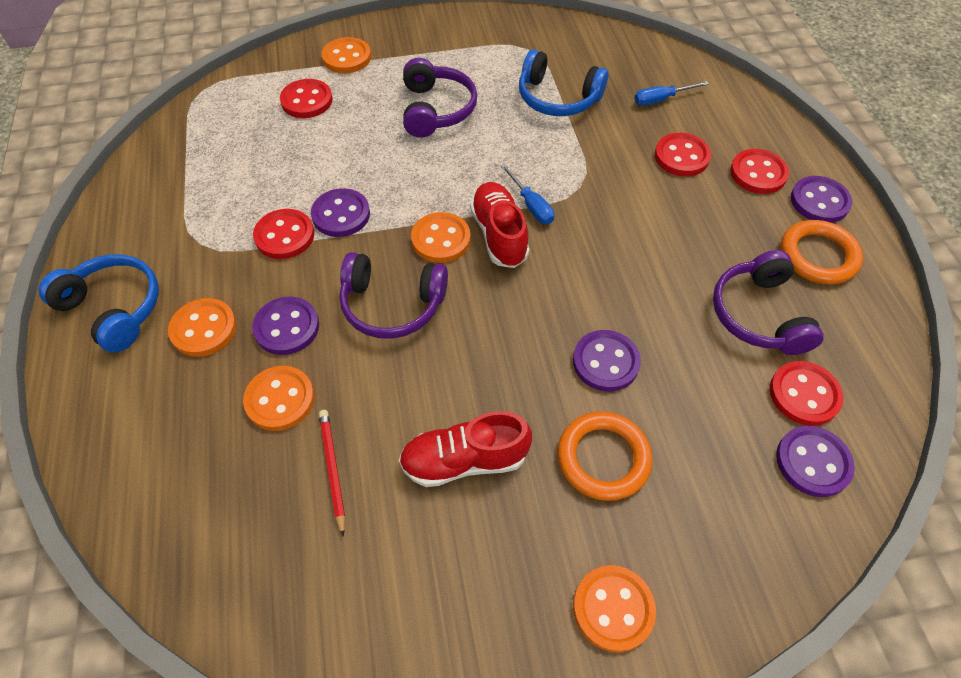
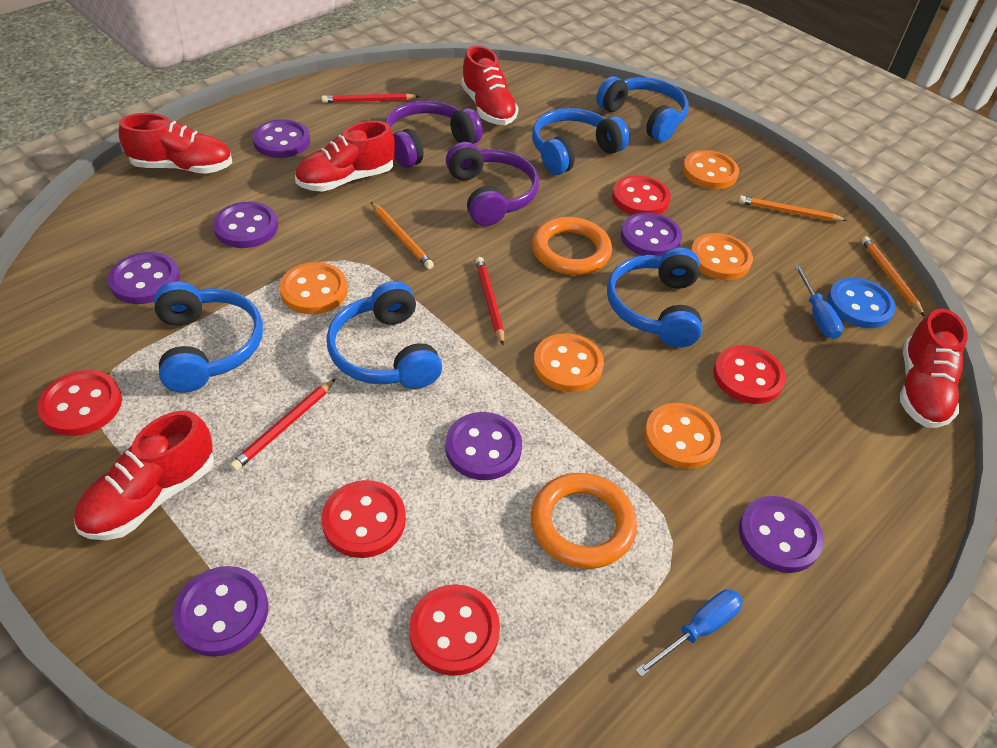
blue button: none = 0 -> [828,277,896,328] = 1
blue headphones: [38,254,159,352] [519,49,608,116] = 2 -> [154,281,263,393] [326,281,442,389] [532,108,629,175] [596,76,689,142] [607,247,702,348] = 5
orange pencil: none = 0 -> [371,202,434,269] [738,196,848,221] [861,236,925,316] = 3
purple button: [252,297,319,355] [311,188,370,237] [573,330,641,391] [776,426,855,497] [791,176,852,223] = 5 -> [108,252,180,304] [173,566,268,657] [213,202,278,248] [252,119,310,158] [445,412,522,480] [621,212,682,256] [739,496,824,573] = 7
purple headphones: [339,252,448,339] [403,58,477,138] [713,250,824,355] = 3 -> [385,100,483,168] [446,142,539,226] = 2
red pencil: [319,410,345,537] = 1 -> [230,379,336,471] [321,93,420,103] [475,257,504,346] = 3
red shoe: [399,411,532,487] [470,182,529,268] = 2 -> [74,410,214,540] [119,113,232,174] [295,121,395,192] [461,46,518,125] [900,309,968,428] = 5

